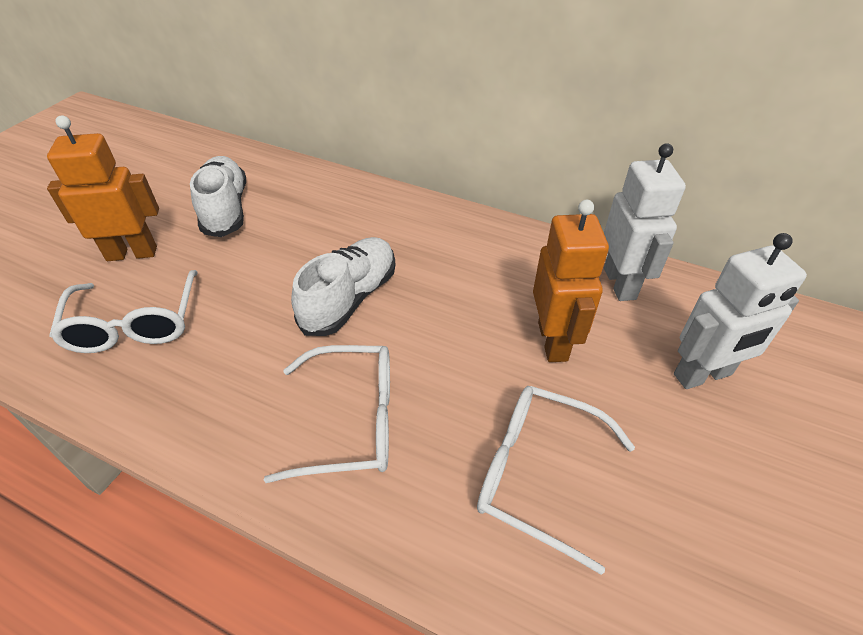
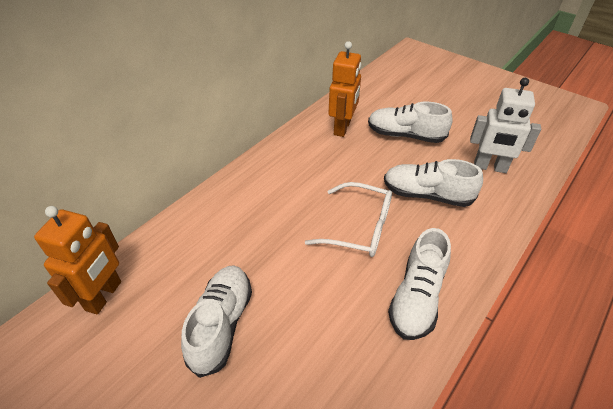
white glasses: [49,270,198,353] [264,345,390,483] [477,386,635,575] = 3 -> [305,182,392,257] = 1
white robot: [604,143,686,301] [674,233,807,389] = 2 -> [470,78,541,173] = 1
white shoe: [190,156,246,237] [291,237,395,336] = 2 -> [181,265,252,378] [368,102,453,143] [384,159,483,207] [388,228,451,340] = 4

